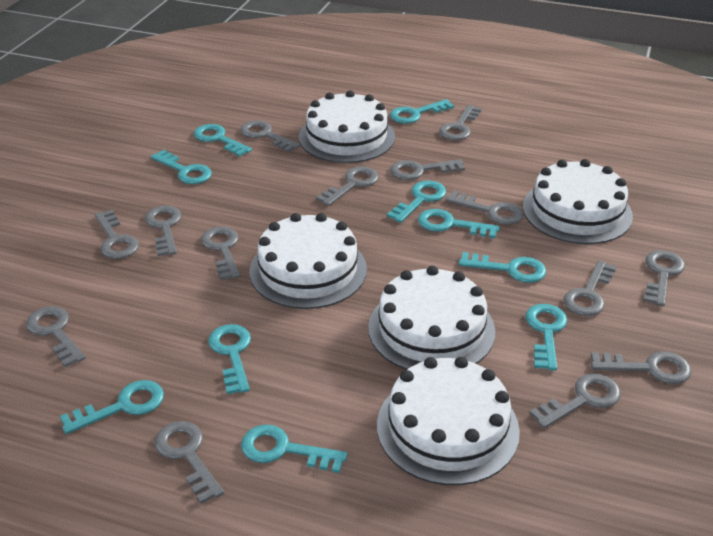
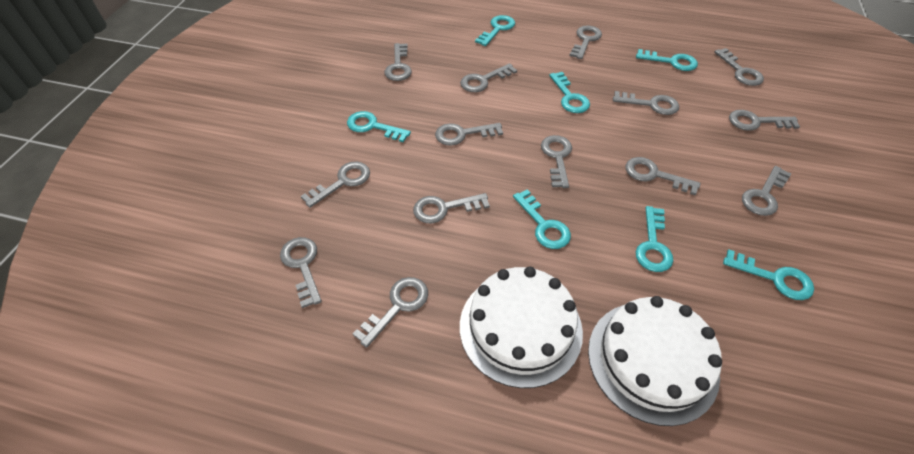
turquoise key: [60,380,164,434] [151,150,212,184] [194,124,252,157] [208,324,251,394] [241,424,347,473] [387,181,446,223] [390,99,454,124] [418,209,500,239] [459,252,546,283] [526,304,567,371] = 10 -> [347,111,411,142] [475,15,515,46] [513,189,571,249] [549,72,590,113] [636,49,698,71] [636,206,673,272] [723,249,814,300] = 7
white cake: [250,213,367,309] [299,90,395,163] [368,266,495,370] [377,357,520,485] [523,159,633,244] = 5 -> [460,267,583,388] [588,296,722,426] = 2

